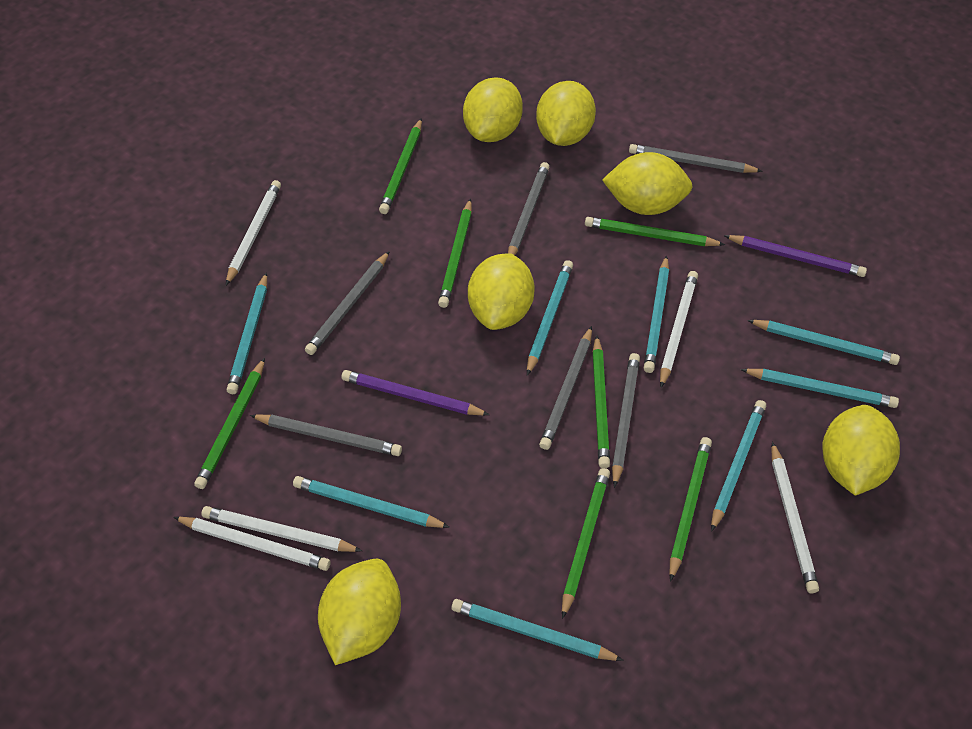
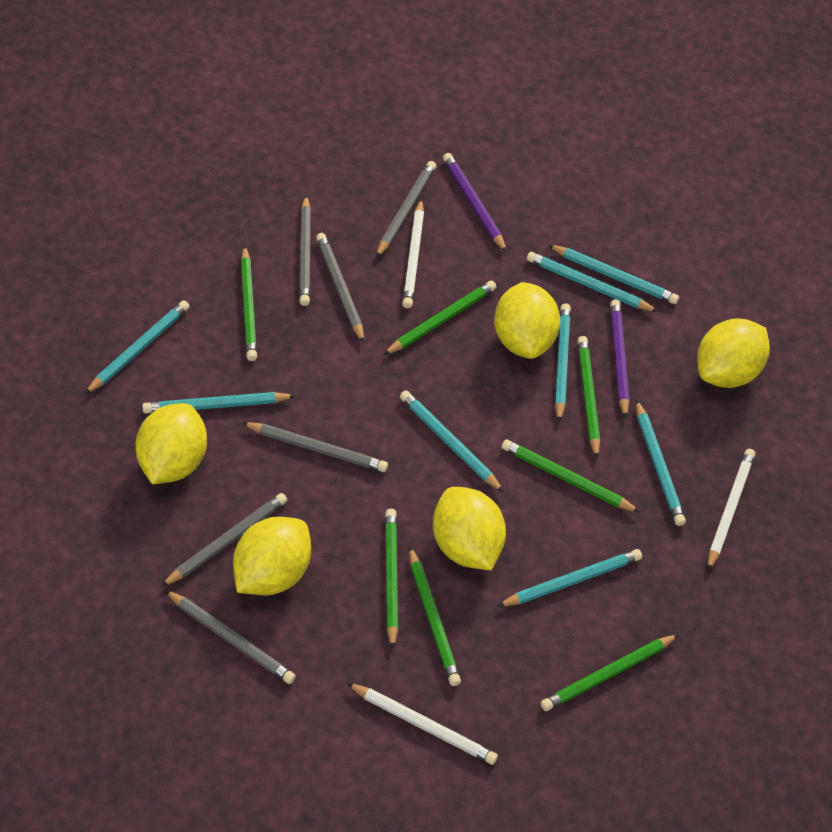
white pencil: [173,517,331,571] [201,506,362,552] [226,180,281,285] [660,271,698,388] [771,442,819,593] = 5 -> [347,683,498,765] [402,199,424,308] [708,449,755,571] = 3
yellow lemon: [318,559,401,665] [463,77,523,142] [468,253,535,330] [536,81,596,146] [602,152,692,215] [822,405,900,496] = 6 -> [135,403,207,484] [233,517,311,595] [433,487,506,570] [494,282,560,359] [697,318,770,388] = 5

